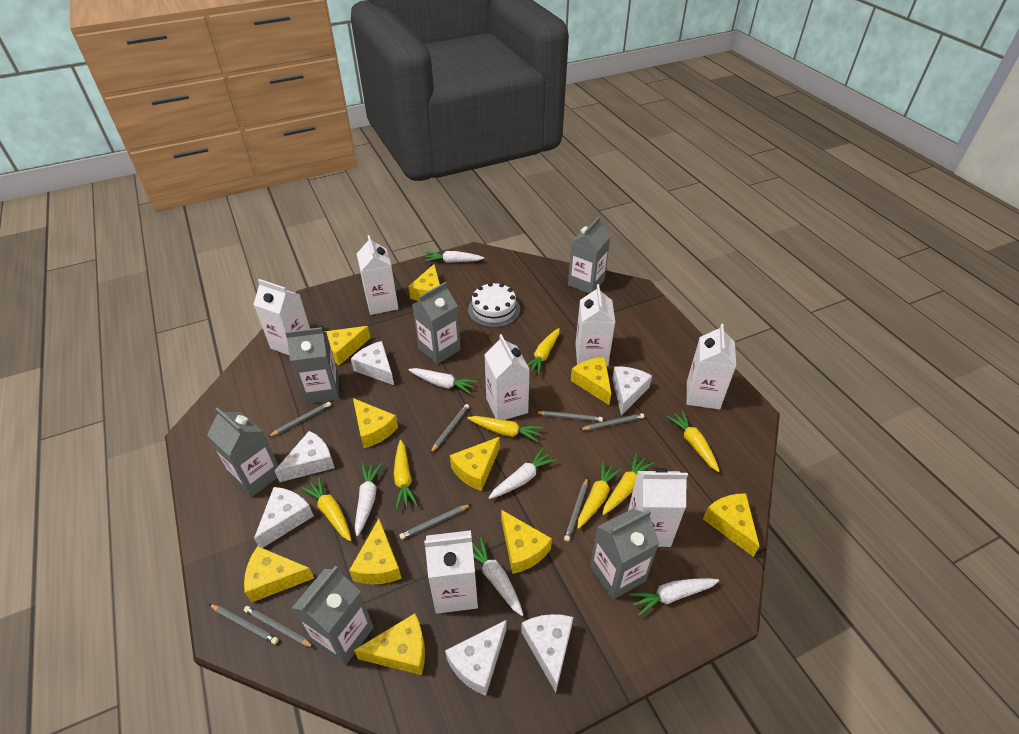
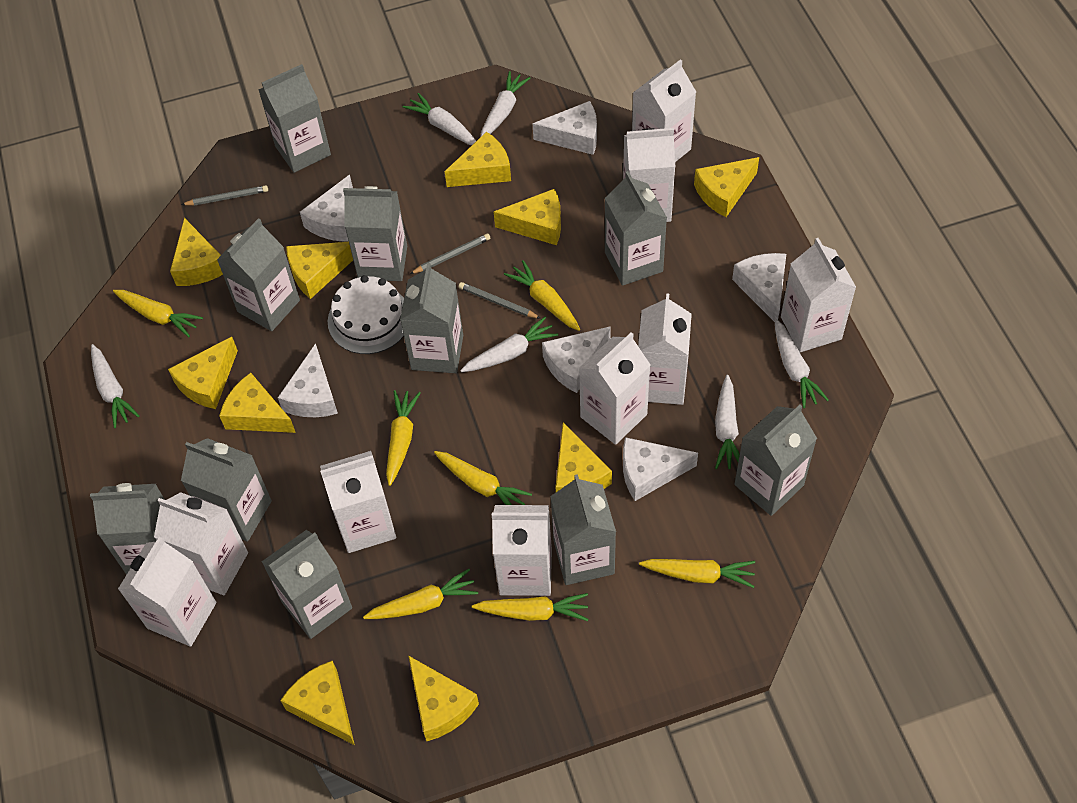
grey carton: [207,407,278,497] [285,327,339,404] [292,566,374,665] [412,282,461,364] [568,217,610,294] [590,509,659,600] = 6 -> [90,483,165,575] [181,438,272,541] [217,218,300,331] [259,64,331,173] [262,530,352,639] [343,186,407,281] [400,263,463,373] [550,474,616,585] [605,171,667,286] [734,405,817,516] = 10
grey pencil: [209,604,279,644] [244,606,314,648] [268,402,331,437] [399,504,471,540] [430,404,469,453] [535,411,603,422] [564,477,588,542] [580,413,644,430] = 8 -> [181,185,268,206] [410,233,490,274] [459,282,541,319] = 3
white carton: [253,279,310,355] [357,235,399,315] [424,530,478,614] [484,334,530,420] [575,284,615,366] [628,468,688,547] [687,323,736,410] = 7 -> [118,537,216,647] [154,492,248,595] [320,451,396,553] [492,505,552,596] [579,332,650,445] [623,128,675,222] [632,59,696,162] [638,293,692,405] [781,238,856,352] = 9

